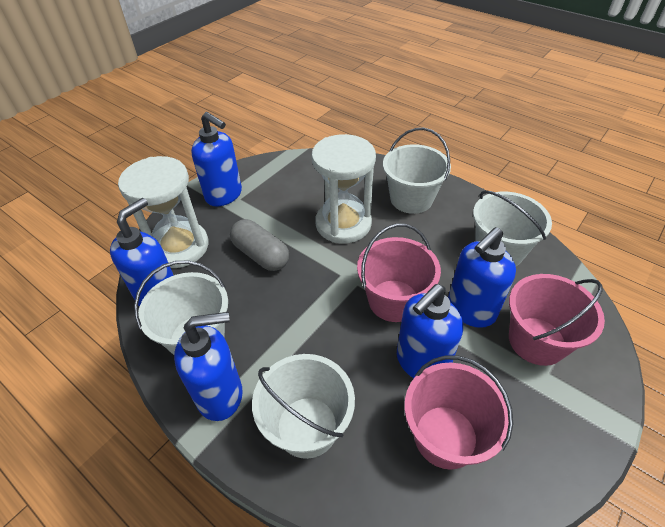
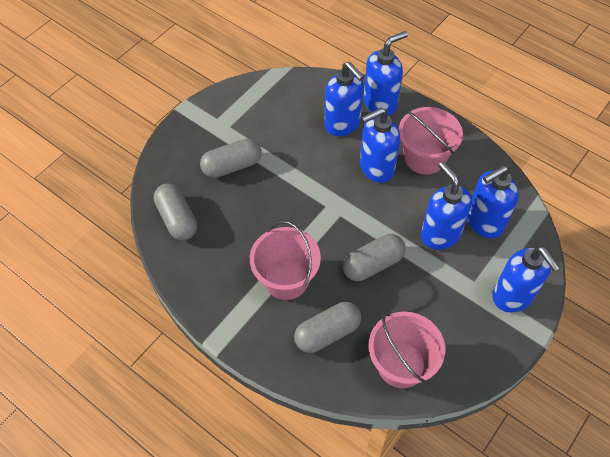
blue soap dispenser: [110,198,174,306] [174,312,243,421] [191,112,242,206] [397,284,463,378] [448,227,516,328] = 5 -> [325,62,364,136] [360,107,400,183] [363,31,408,116] [421,161,472,250] [467,165,519,238] [493,246,561,313] = 6
grey capsule: [230,219,289,271] = 1 -> [153,184,197,240] [200,139,262,178] [294,302,361,353] [343,234,406,281] = 4
white bucket: [134,261,228,355] [252,354,355,459] [383,128,451,214] [473,190,552,266] = 4 -> none = 0
white hourglass: [118,156,209,268] [311,134,376,244] = 2 -> none = 0

